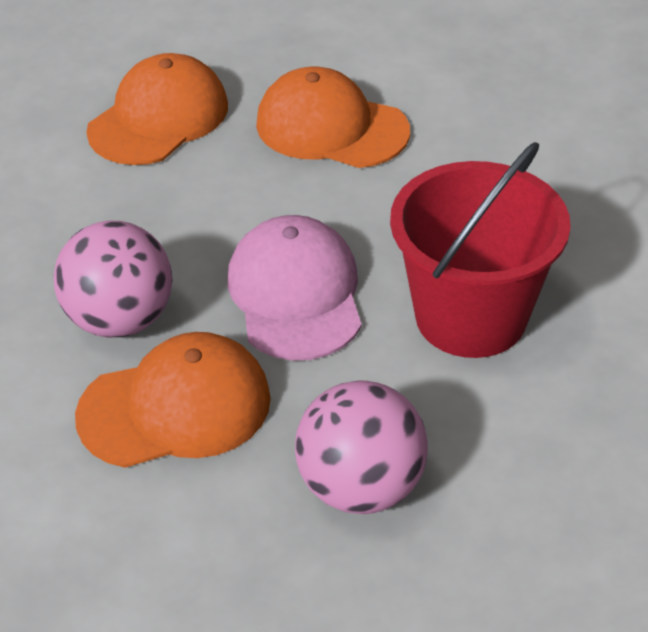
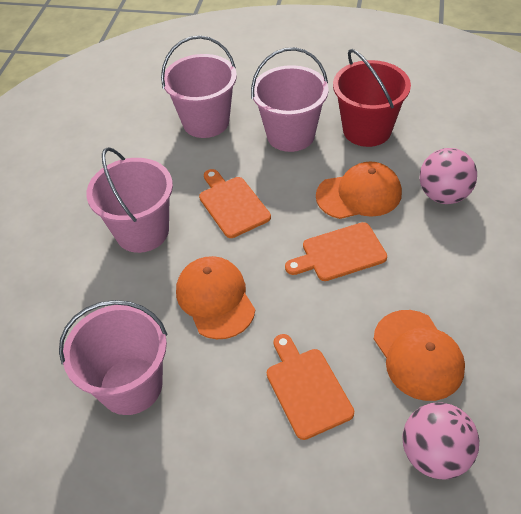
orange cutting board: none = 0 -> [199,169,271,238] [267,334,354,440] [285,222,387,281] = 3
pink bucket: none = 0 -> [59,300,167,415] [86,147,173,253] [161,35,237,138] [251,47,329,152] = 4
pink cap: [228,215,362,361] = 1 -> none = 0

